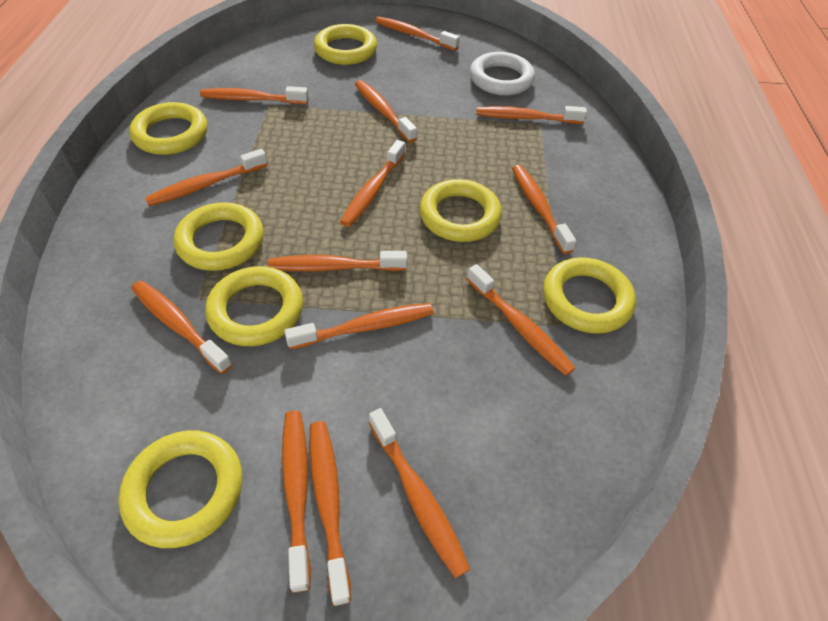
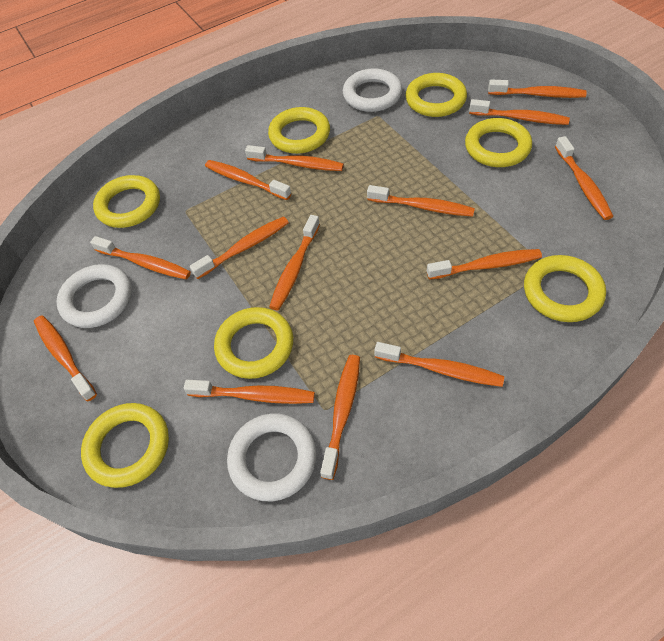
white ring: [470,52,535,95] = 1 -> [56,264,132,328] [227,414,317,501] [343,68,402,112] = 3

